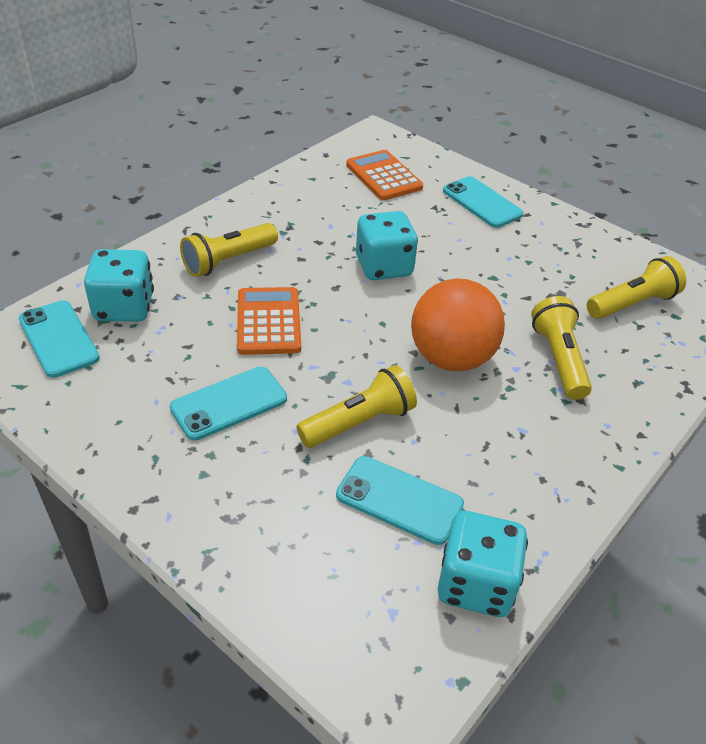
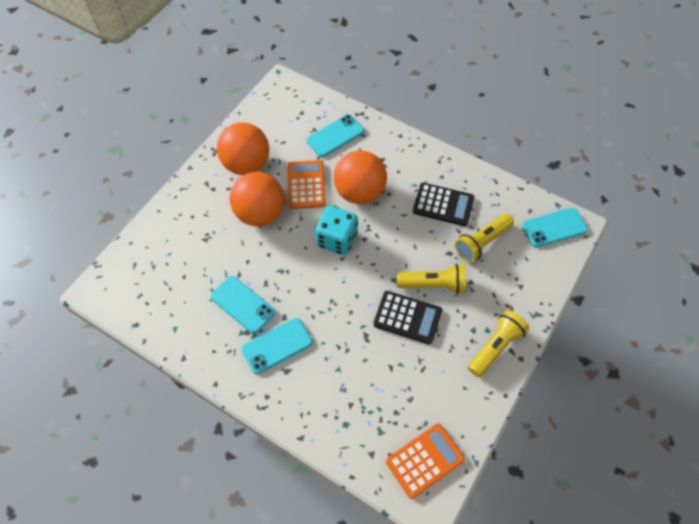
black calculator: none = 0 -> [373,291,442,344] [413,183,474,226] = 2
orange ball: [411,278,505,371] = 1 -> [217,122,269,175] [230,172,285,226] [334,150,387,204] = 3
turquoise dice: [84,249,154,322] [356,211,418,280] [438,511,528,617] = 3 -> [315,206,358,255] = 1
yellow flashlight: [180,223,278,277] [296,365,417,448] [531,296,592,400] [587,256,686,319] = 4 -> [397,264,466,294] [455,213,514,263] [468,310,529,377] = 3

